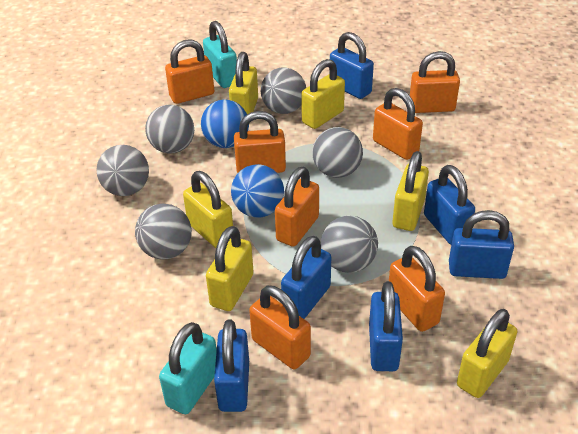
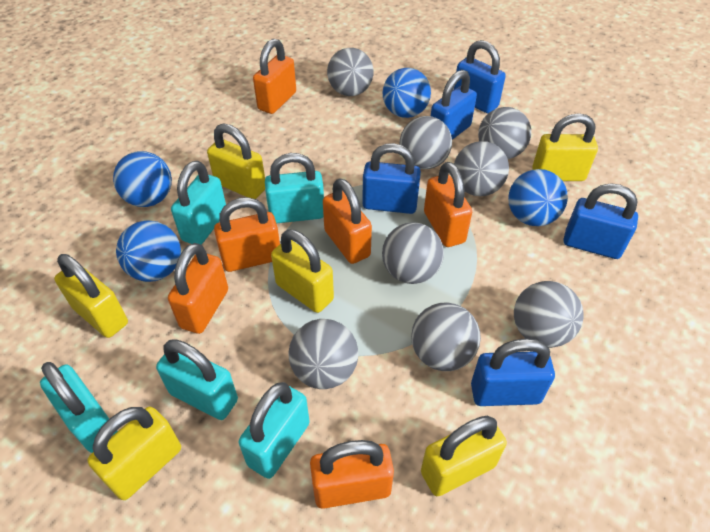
blue ball: [201,99,249,148] [231,164,284,218] = 2 -> [113,151,172,207] [116,220,181,282] [383,68,431,118] [508,169,568,226] = 4
blue padlock: [214,319,249,412] [281,236,331,319] [329,32,374,99] [369,281,403,371] [424,165,475,245] [449,210,514,279] = 6 -> [362,143,421,214] [431,70,477,140] [454,40,506,113] [471,338,555,406] [563,183,638,259] = 5
grey ball: [96,145,149,196] [135,203,192,260] [145,105,194,154] [261,67,306,114] [312,127,363,178] [321,215,378,273] = 6 -> [288,319,358,389] [327,48,374,96] [382,222,444,284] [399,116,452,169] [411,302,481,371] [454,141,509,196] [478,107,531,159] [514,281,583,348] = 8
orange padlock: [165,39,214,104] [234,111,286,173] [249,286,311,369] [275,167,319,247] [373,88,423,160] [389,246,445,332] [410,51,460,113] = 7 -> [168,243,228,334] [214,197,280,272] [253,39,296,114] [310,440,394,509] [323,178,372,264] [424,162,472,247] = 6
turquoise padlock: [159,322,217,414] [203,21,237,88] = 2 -> [40,362,118,453] [156,339,238,420] [171,161,226,245] [239,382,310,479] [265,153,324,223] = 5

